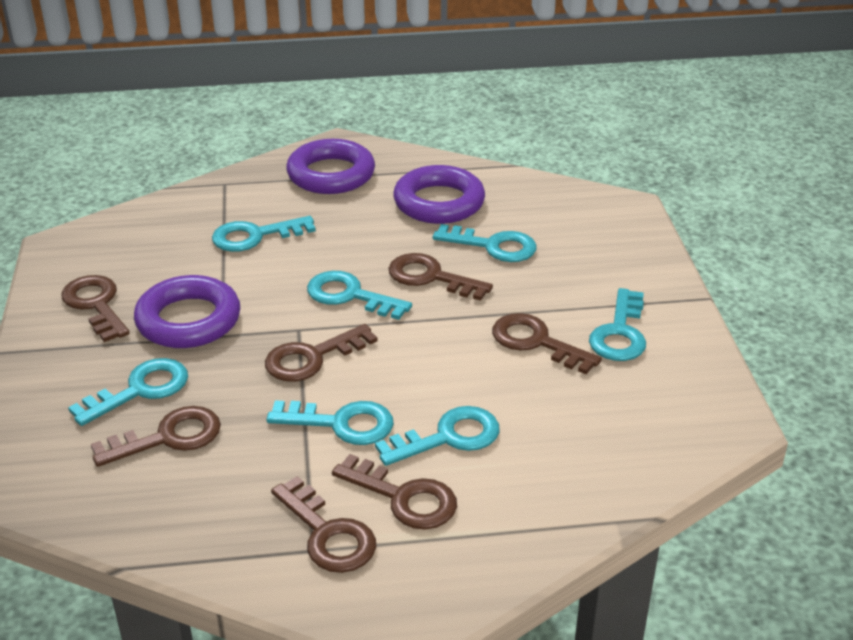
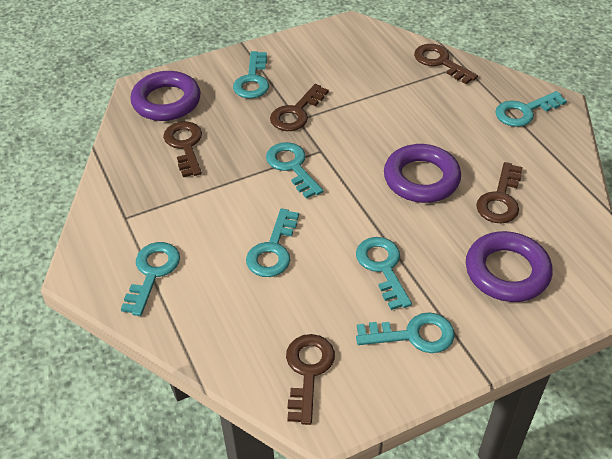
brown key: [61,275,130,342] [91,406,221,467] [265,324,378,382] [271,476,376,573] [332,454,457,530] [389,253,493,301] [492,313,602,374] = 7 -> [163,121,202,177] [270,84,329,131] [286,334,335,425] [414,44,478,84] [476,162,523,223] = 5

